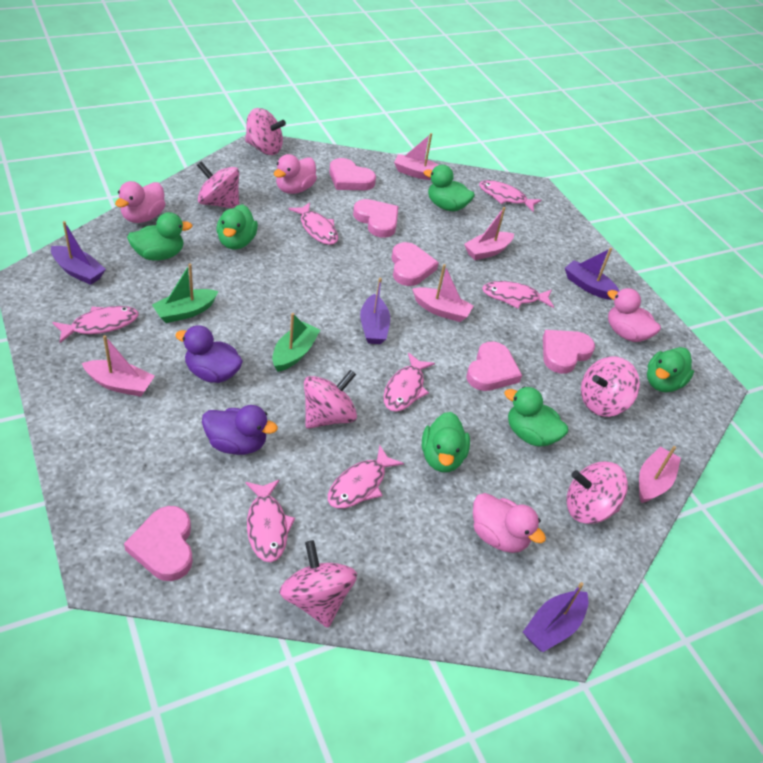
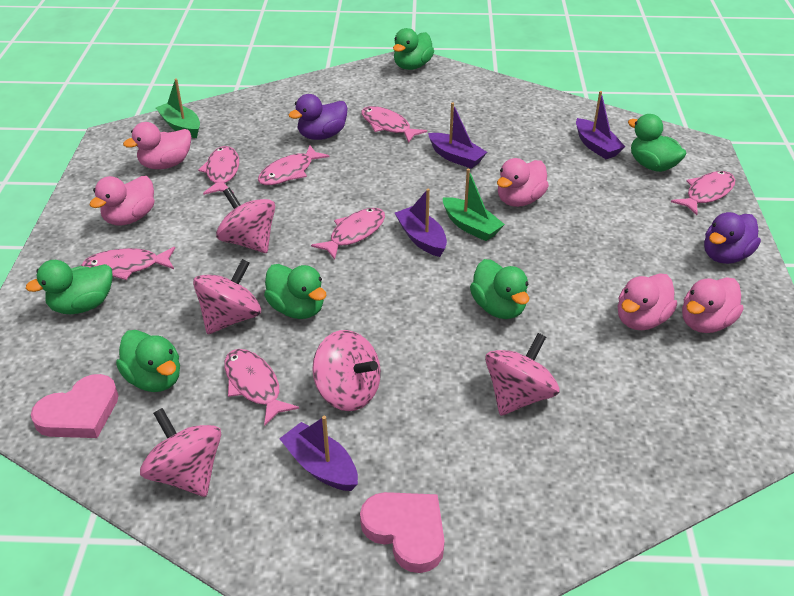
pink boat: [82,335,155,397] [394,133,438,180] [412,264,474,322] [464,207,514,260] [639,446,681,503] = 5 -> none = 0
pink duck: [115,181,165,223] [274,154,317,194] [473,493,546,553] [607,288,661,342] = 4 -> [89,176,154,225] [123,122,191,169] [497,158,549,207] [618,273,677,330] [682,277,743,333] = 5
pink heart: [124,506,193,581] [329,158,376,190] [353,199,399,238] [392,242,439,286] [466,342,522,391] [543,330,595,374] = 6 -> [31,374,119,438] [360,492,445,573] = 2
pink spinning top: [197,161,239,208] [245,108,286,155] [279,540,357,628] [304,370,357,429] [566,462,628,524] [581,357,640,417] = 6 -> [140,408,221,497] [193,259,261,334] [216,188,275,253] [312,330,381,411] [485,333,559,416] = 5

